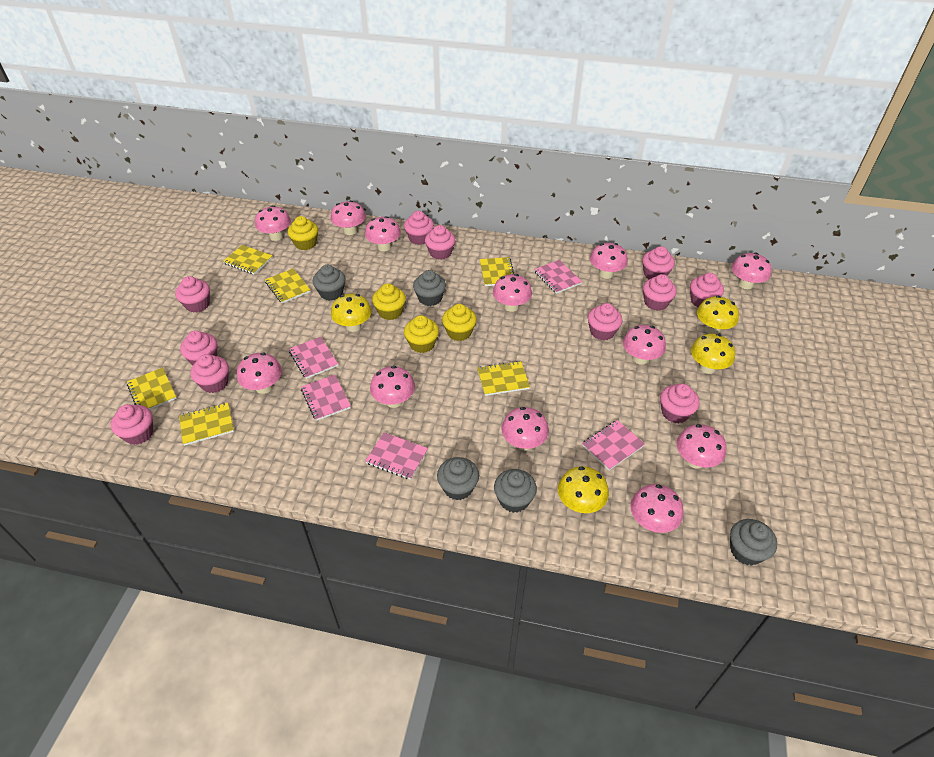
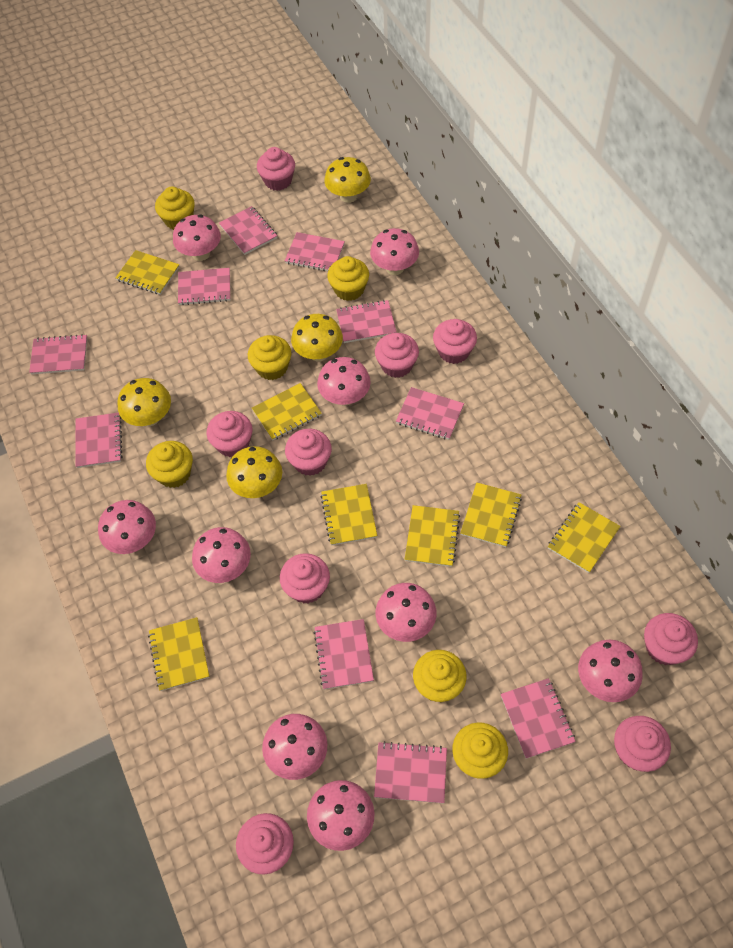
grey cupcake: [313,265,346,301] [413,270,446,306] [437,457,479,500] [494,469,537,513] [730,519,777,566] = 5 -> none = 0
pink cupcake: [111,404,153,445] [175,276,210,312] [180,330,217,365] [190,354,229,393] [404,211,434,245] [425,225,455,260] [588,303,622,340] [642,246,675,279] [643,274,677,311] [660,383,700,423] [690,273,724,307] = 11 -> [207,411,252,457] [236,813,294,874] [257,147,295,191] [280,553,330,604] [285,429,332,476] [375,333,419,378] [433,319,477,364] [614,716,671,772] [644,613,698,665] = 9
pink mushroom: [237,353,282,394] [255,206,291,241] [331,200,366,235] [365,216,401,251] [370,366,415,408] [493,274,532,312] [501,407,549,450] [590,243,628,279] [623,325,666,365] [631,484,683,533] [676,424,726,469] [732,253,772,289] = 12 -> [98,500,156,554] [173,215,221,261] [192,527,251,583] [262,714,327,780] [307,780,375,851] [317,357,371,406] [370,228,419,275] [376,583,437,642] [578,640,643,702] = 9
pink notebook: [289,337,338,379] [301,375,351,421] [365,432,428,480] [534,260,582,294] [582,420,645,470] = 5 -> [29,334,87,374] [75,412,122,468] [178,268,230,305] [219,206,277,255] [285,232,345,271] [314,619,374,690] [336,300,396,343] [374,741,447,803] [396,387,464,440] [501,678,576,759] = 10
yellow cupcake: [288,216,318,250] [372,283,406,320] [404,315,439,353] [442,304,477,341] = 4 -> [146,441,193,488] [155,187,195,230] [248,335,291,380] [327,256,369,301] [413,650,466,702] [452,722,508,779] = 6
yellow notebook: [127,368,177,410] [179,403,234,446] [223,245,273,274] [265,269,311,304] [477,361,530,396] [480,257,514,286] = 6 -> [115,250,180,295] [148,617,210,691] [252,383,322,440] [321,484,377,546] [405,505,460,567] [460,482,522,547] [548,502,620,573] = 7

